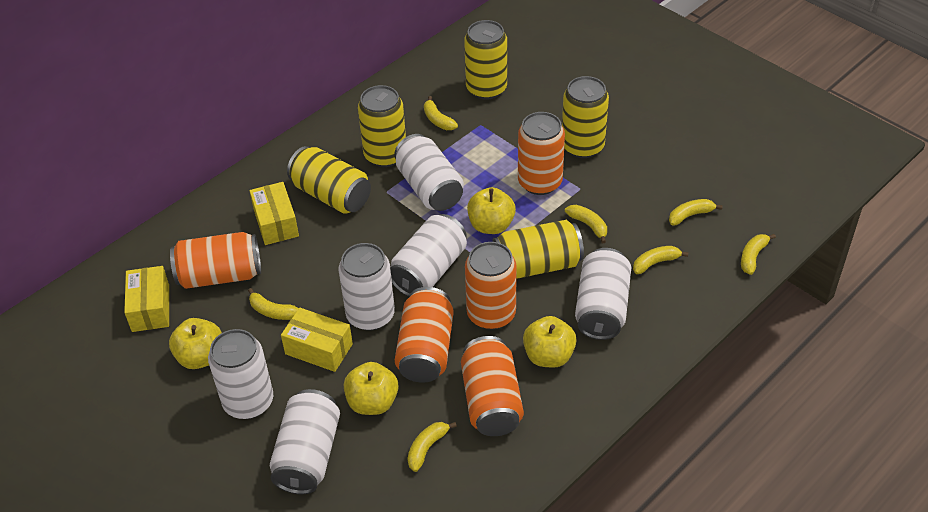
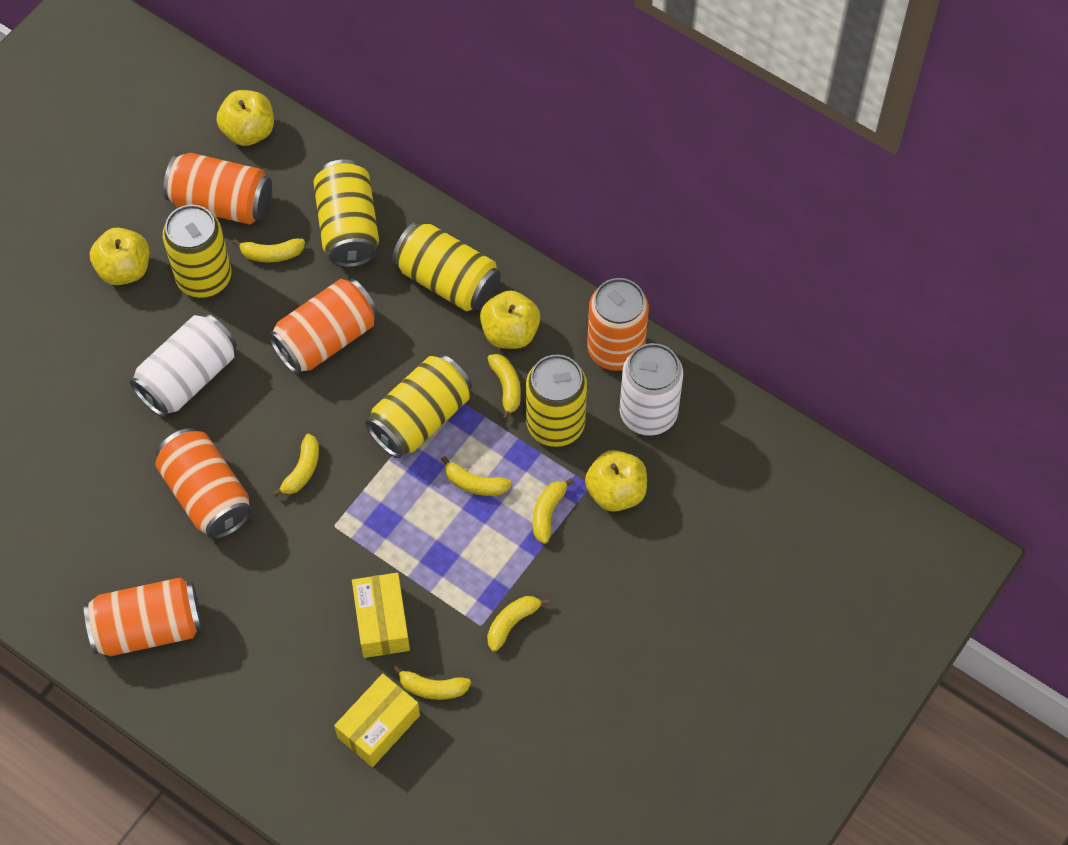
white can: [208,329,273,419] [270,389,340,494] [339,243,395,331] [390,214,467,297] [394,134,464,211] [575,248,631,340] = 6 -> [130,314,237,417] [620,343,683,436] = 2
yellow box: [124,266,169,332] [249,182,299,245] [281,308,353,372] = 3 -> [334,674,420,767] [352,573,410,658] = 2

